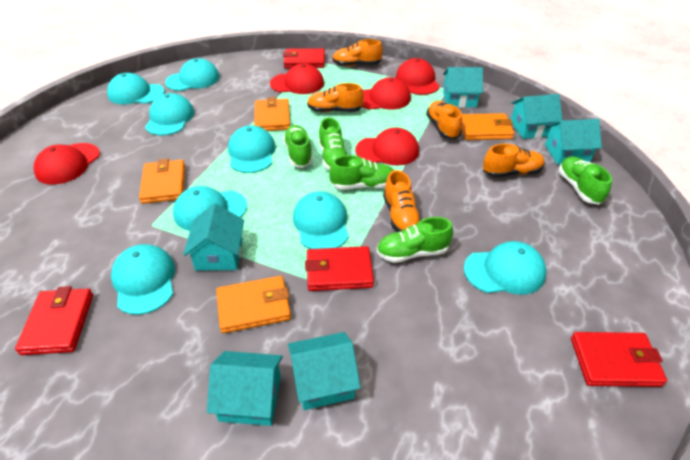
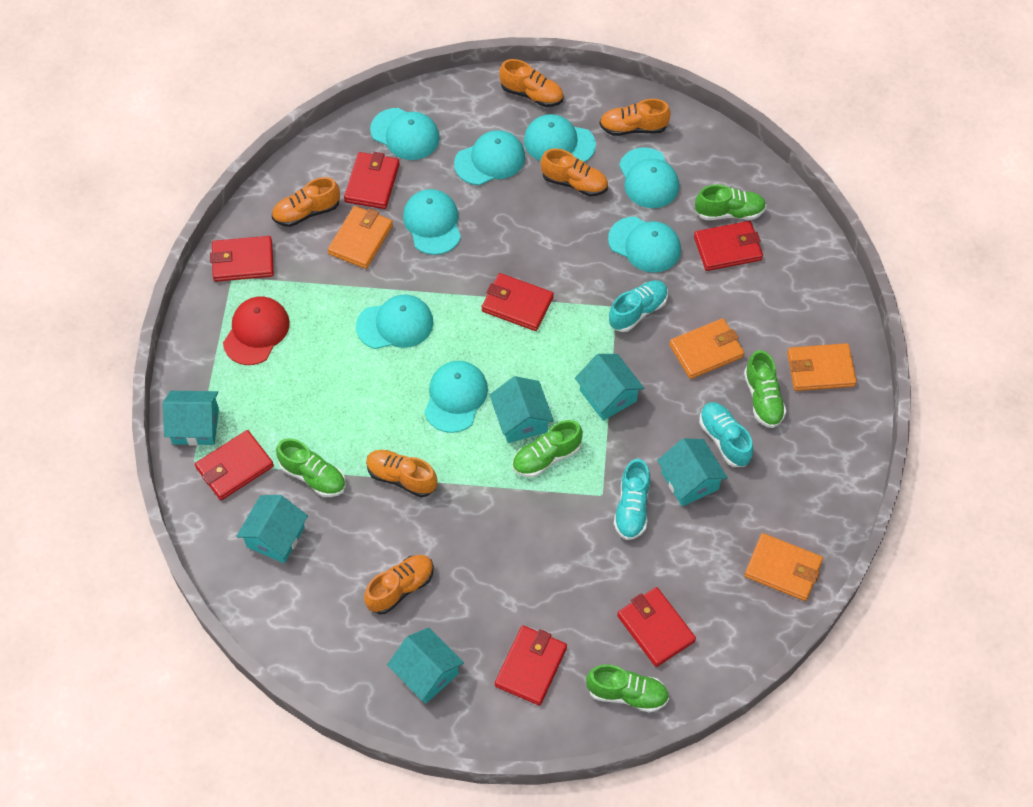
orange shoe: [307,83,364,112] [332,39,383,66] [383,170,421,232] [426,101,462,139] [483,144,545,178] = 5 -> [272,177,340,227] [364,555,434,614] [366,450,437,497] [499,59,564,107] [541,149,608,196] [599,99,671,136] = 6
red cap: [34,143,100,185] [270,63,324,94] [355,128,419,165] [362,77,411,110] [396,58,440,95] = 5 -> [223,297,290,365] = 1
red wallet: [15,286,93,355] [283,48,325,68] [305,246,374,291] [571,332,667,387] = 4 -> [195,430,274,500] [210,236,274,282] [344,152,400,209] [481,273,554,331] [495,625,567,706] [617,587,696,667] [694,221,763,271] = 7
turquoise shoe: none = 0 -> [608,280,668,332] [614,459,650,540] [699,402,753,467] = 3

